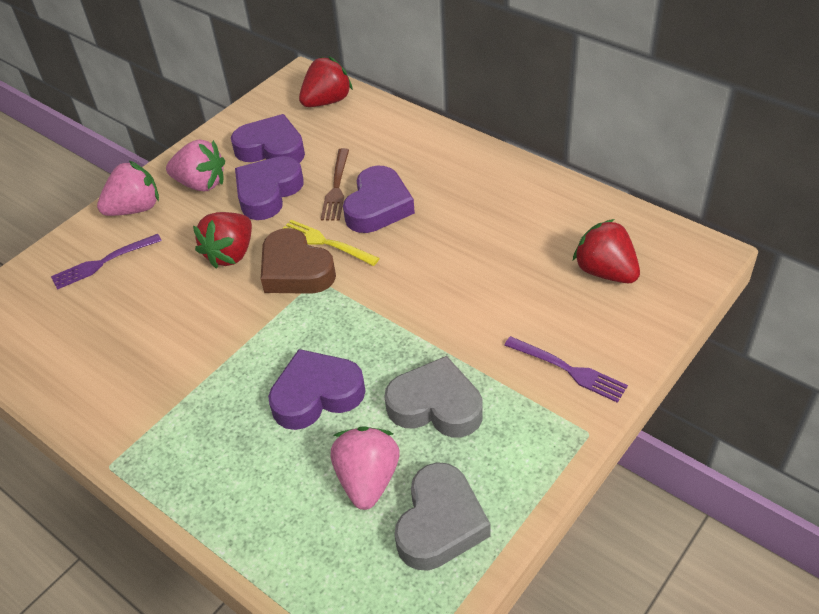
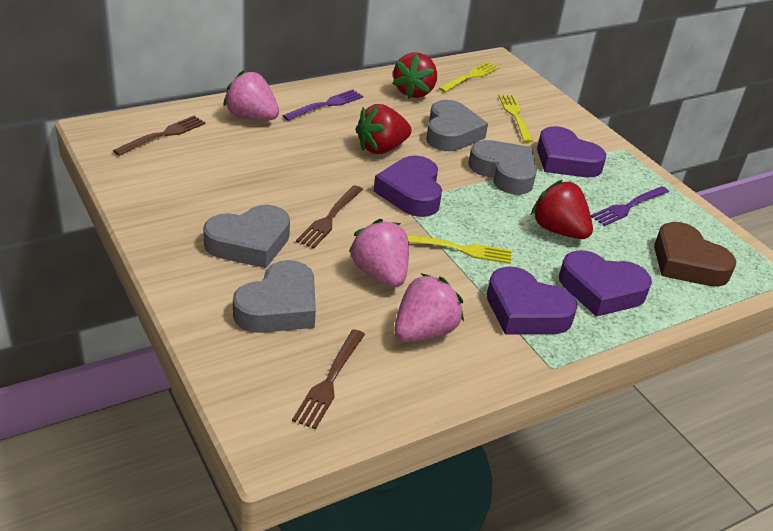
brown fork: [321,148,349,221] = 1 -> [113,116,206,156] [292,329,365,429] [296,185,363,248] = 3
grey heart: [385,356,483,437] [395,462,491,571] = 2 -> [203,205,290,268] [233,260,316,333] [426,100,488,151] [468,140,537,195] = 4
yellow fork: [283,220,380,266] = 1 -> [407,235,511,264] [439,62,499,92] [498,95,533,143] = 3

